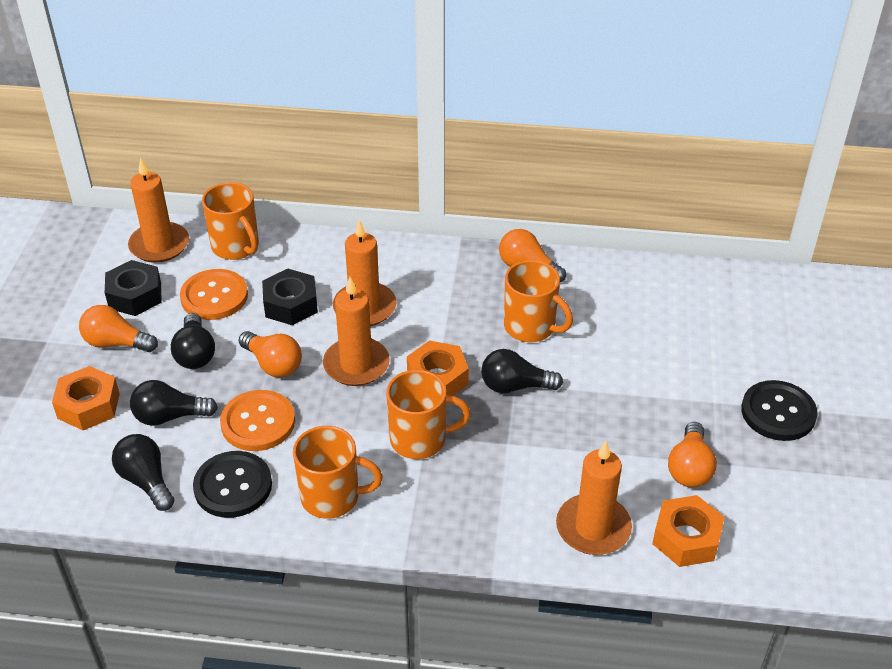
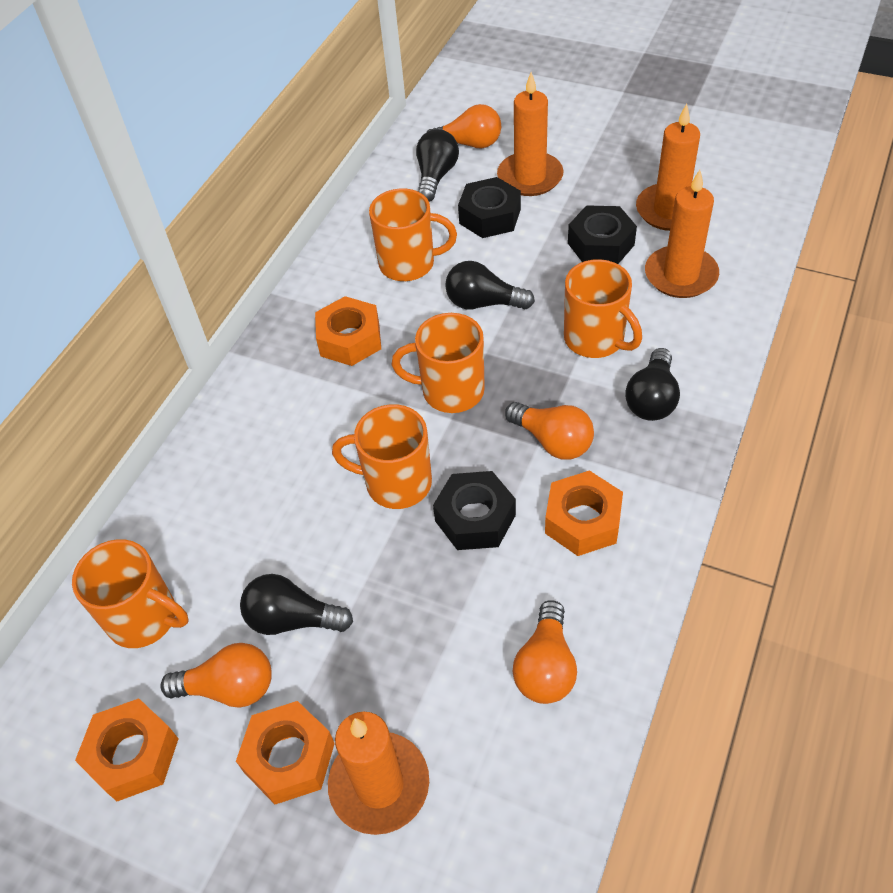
black button: [193,451,272,518] [741,380,818,441] = 2 -> none = 0
black nut: [105,260,161,316] [262,269,318,325] = 2 -> [433,471,516,550] [458,177,521,238] [568,205,637,264] = 3
orange button: [180,269,248,320] [220,390,295,451] = 2 -> none = 0
orange mug: [202,182,259,260] [293,426,383,519] [386,370,471,459] [504,260,573,342] = 4 -> [72,539,189,648] [332,404,432,509] [369,188,457,281] [392,313,485,413] [564,259,642,358] = 5
orange nut: [52,366,120,430] [407,340,469,396] [652,495,725,567] = 3 -> [75,698,178,801] [236,701,335,804] [315,296,381,366] [545,470,623,556] = 4

